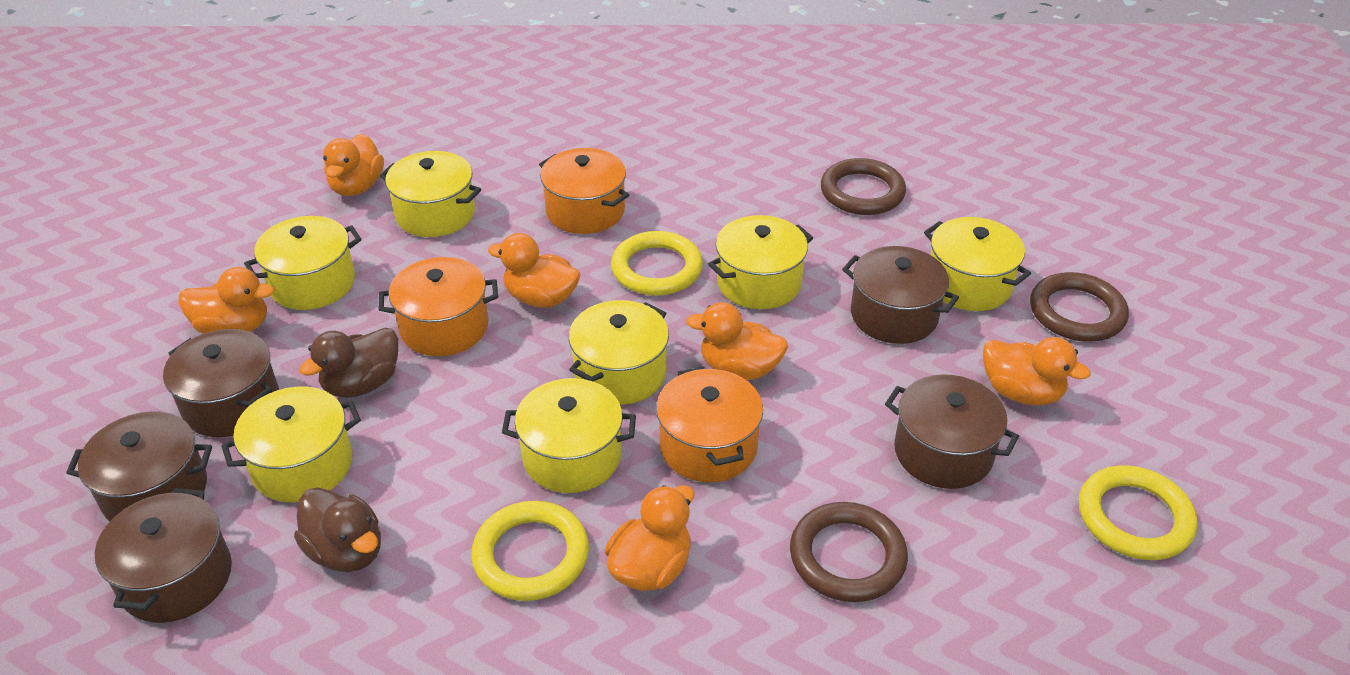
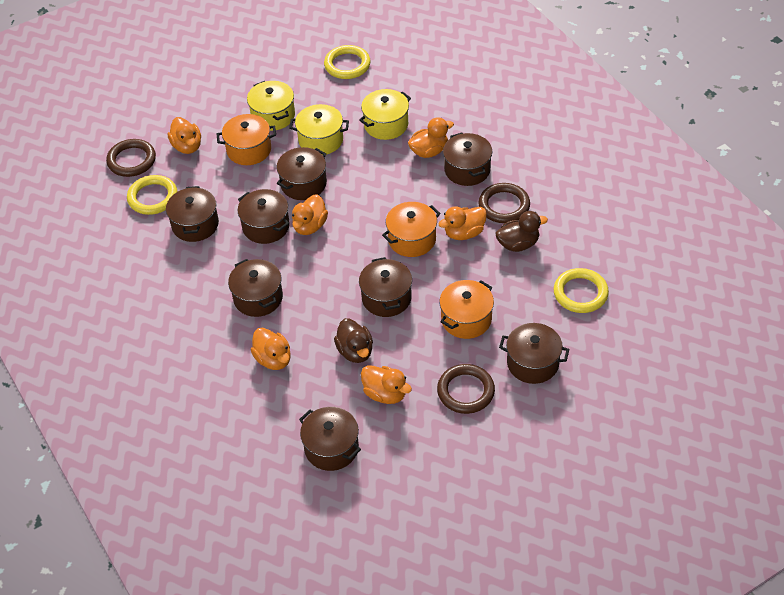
brown pot: [66,411,212,521] [95,488,232,623] [163,329,279,437] [842,246,959,344] [885,374,1019,489] = 5 -> [166,186,219,242] [228,259,283,317] [238,189,290,244] [277,147,327,200] [299,407,361,471] [359,257,412,317] [443,133,492,186] [499,323,570,384] = 8
yellow pot: [221,387,361,502] [244,216,362,310] [380,151,481,237] [502,378,636,493] [569,300,669,405] [708,215,813,309] [924,217,1031,311] = 7 -> [247,81,295,131] [289,104,349,155] [359,89,411,140] = 3

